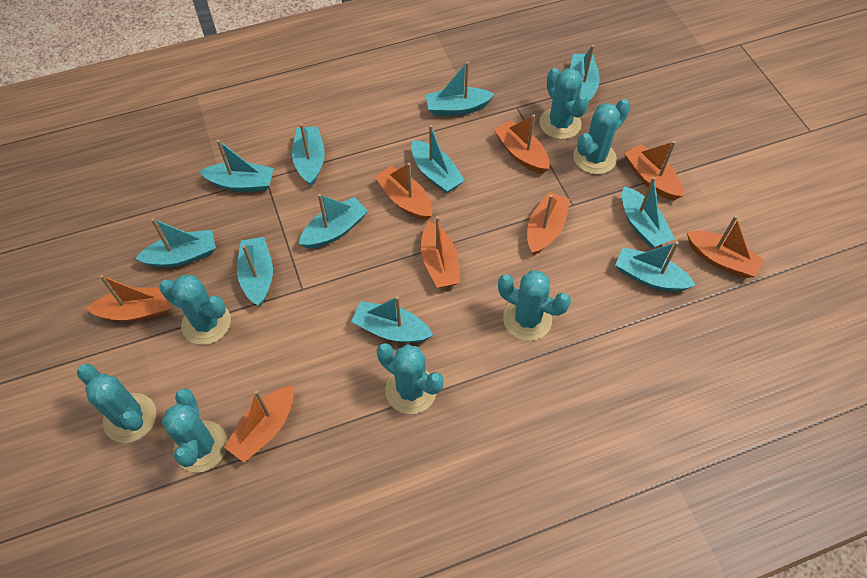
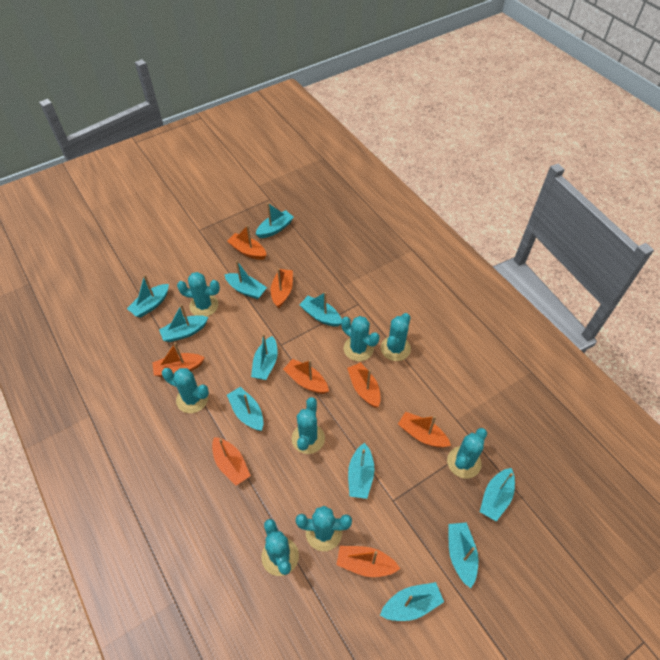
turquoise cactus: [77,363,156,443] [159,275,231,345] [162,389,228,472] [377,343,443,414] [498,271,571,341] [539,68,589,139] [573,99,630,174] = 7 -> [162,368,209,413] [177,272,220,317] [261,519,299,576] [292,397,325,454] [296,506,352,551] [341,316,379,361] [381,313,411,361] [447,428,487,478] = 8

